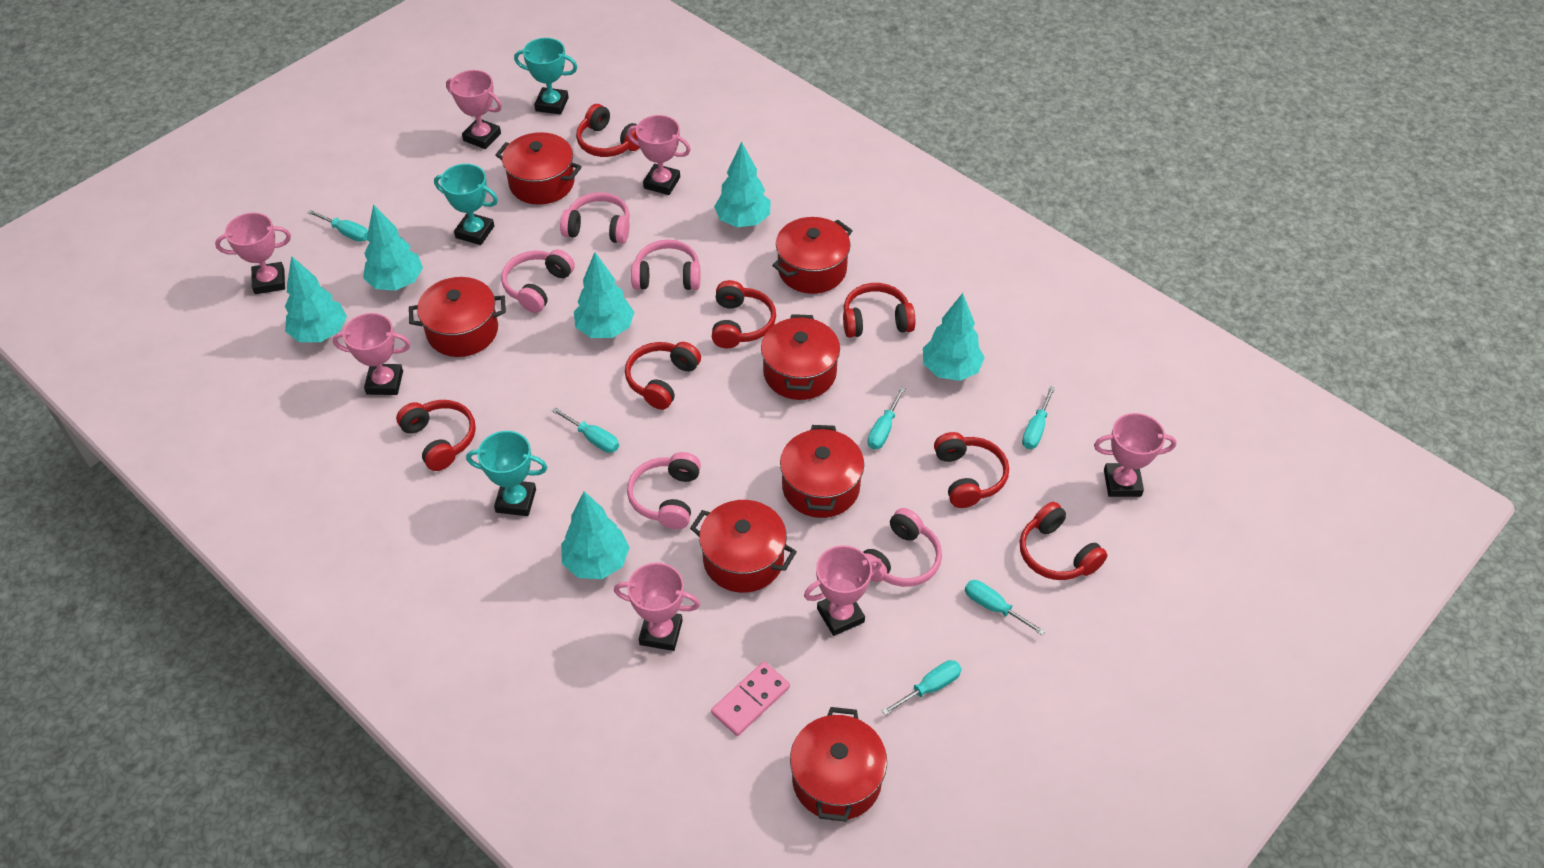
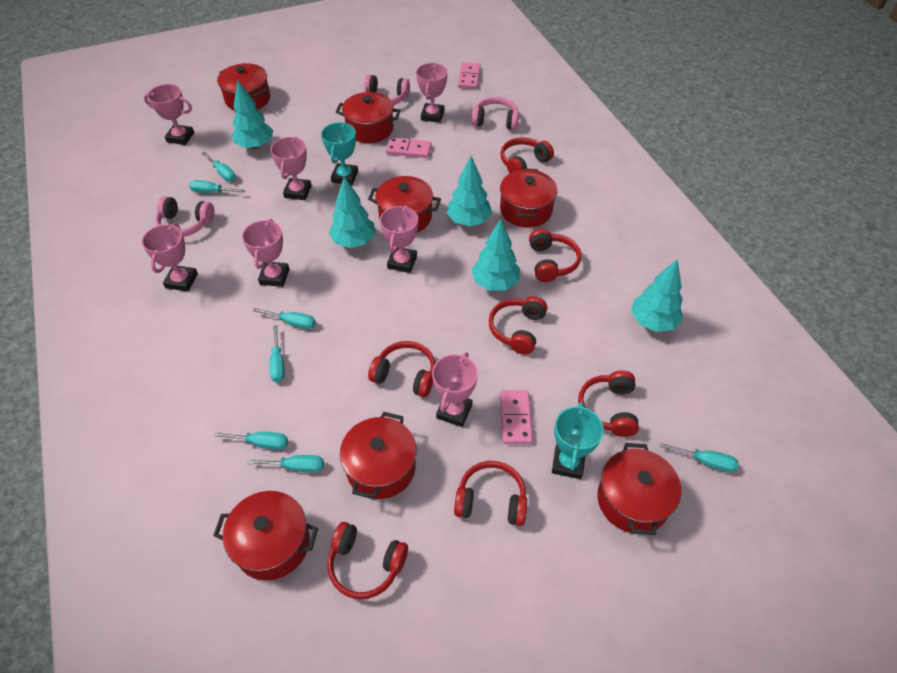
pink domino: [711,662,790,736] = 1 -> [386,137,432,158] [458,62,481,89] [500,390,533,444] = 3
pink headphones: [501,250,575,313] [560,192,630,244] [627,452,701,529] [631,240,700,290] [863,508,942,587] = 5 -> [155,196,215,237] [364,74,410,105] [472,97,519,130] = 3
turquoise screwdriver: [307,210,368,242] [552,408,619,453] [868,387,906,449] [882,660,962,715] [965,580,1046,636] [1022,386,1055,449] = 6 -> [189,180,245,193] [202,152,236,182] [214,432,288,450] [247,455,324,472] [253,308,315,329] [269,325,285,382] [660,443,738,472] = 7
turquoise tree: [285,256,347,342] [363,204,423,291] [561,491,630,579] [574,252,634,338] [714,142,770,227] [923,293,985,381] = 6 -> [232,80,273,149] [329,177,376,248] [447,156,492,226] [472,219,520,291] [631,259,683,332] = 5
turquoise trophy: [434,164,498,245] [466,431,548,516] [514,38,578,115] = 3 -> [321,122,358,185] [552,402,604,479] = 2

